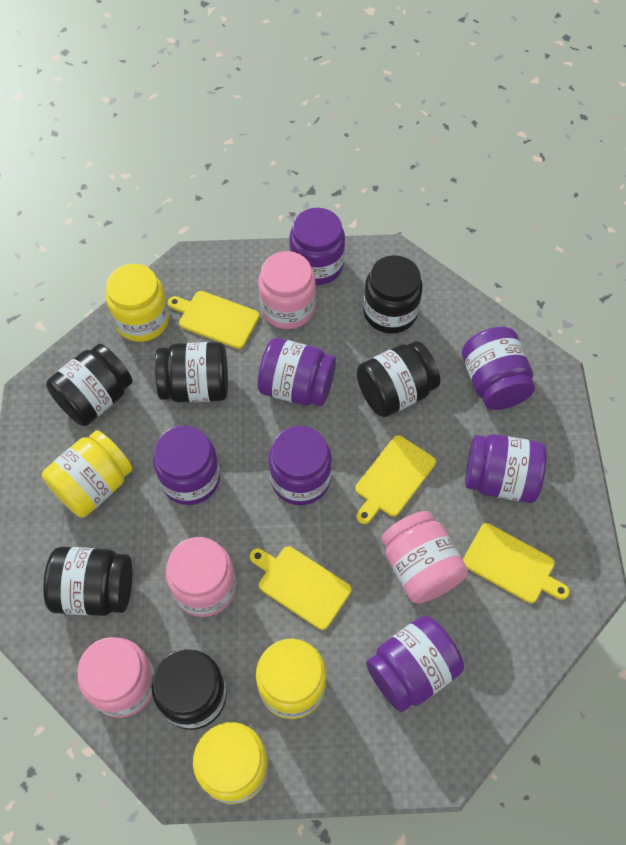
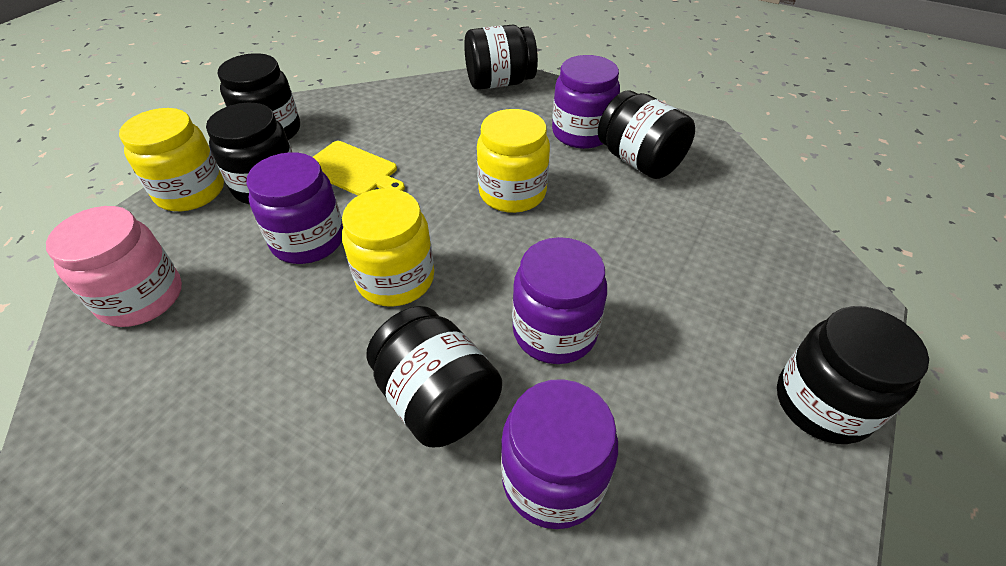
pink jar: [78,637,155,718] [166,537,236,617] [258,251,316,329] [382,511,468,604] = 4 -> [46,206,182,327] = 1
purple jar: [153,425,220,505] [257,338,336,406] [268,426,332,505] [289,208,345,285] [366,616,464,712] [462,327,535,410] [465,434,547,503] = 7 -> [246,152,343,264] [501,379,618,529] [512,237,607,364] [552,55,620,149] = 4
yellow cutting board: [168,291,260,349] [250,546,351,630] [355,435,436,524] [463,523,569,603] = 4 -> [313,141,405,196] = 1
yellow jar: [42,430,133,518] [106,264,169,342] [193,722,268,804] [256,639,326,719] = 4 -> [119,108,224,211] [342,188,434,307] [477,109,550,213] = 3

